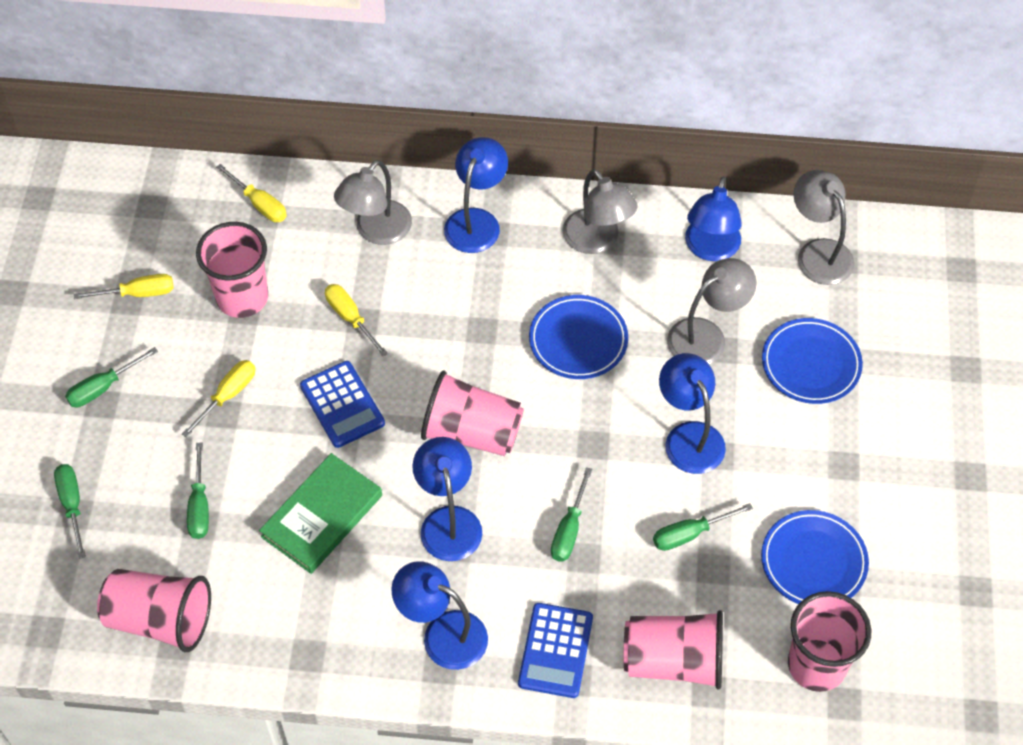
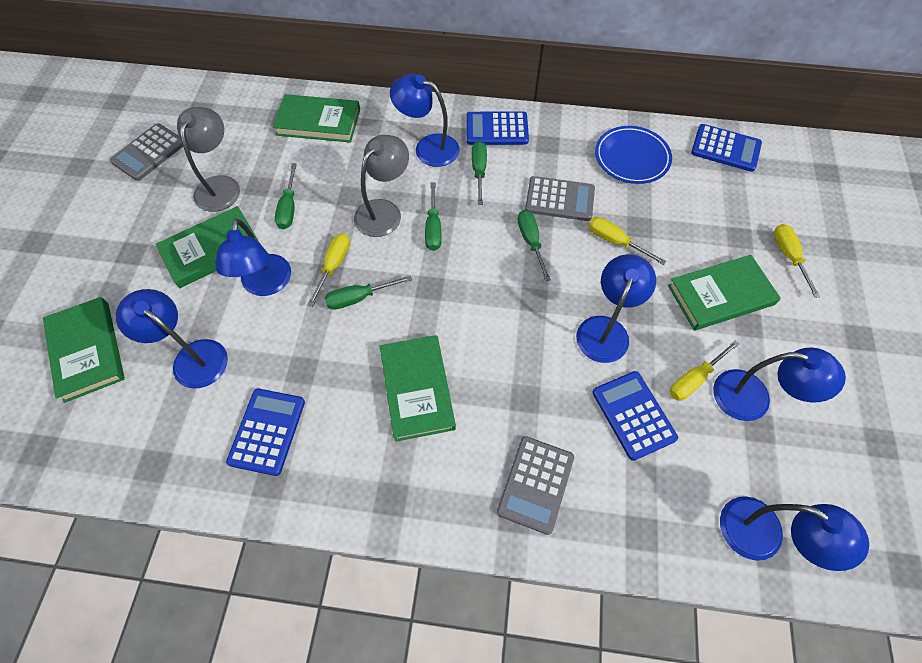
blue calculator: [300,361,385,448] [518,603,593,698] = 2 -> [226,389,305,476] [466,111,529,145] [593,371,678,461] [691,124,762,172] = 4
blue lamp: [392,561,488,670] [412,437,482,561] [444,137,508,253] [659,353,726,474] [685,176,742,261] = 5 -> [116,289,228,388] [215,219,291,296] [390,74,459,167] [576,254,656,363] [713,347,846,421] [720,496,869,571] = 6
blue plate: [529,295,628,379] [761,510,869,604] [762,318,863,404] = 3 -> [595,126,672,184] = 1
green book: [259,453,382,574] = 1 -> [43,297,125,403] [156,206,259,288] [273,94,360,143] [380,335,456,442] [668,255,781,331] = 5
grey calculator: none = 0 -> [110,123,183,181] [497,436,574,535] [525,176,595,221] = 3
grey lamp: [334,160,412,245] [563,169,637,254] [667,258,757,364] [794,170,854,285] = 4 -> [177,107,240,212] [354,135,409,237] = 2
pink cup: [97,569,211,652] [196,222,268,318] [421,371,524,456] [624,610,723,690] [788,591,871,692] = 5 -> none = 0

